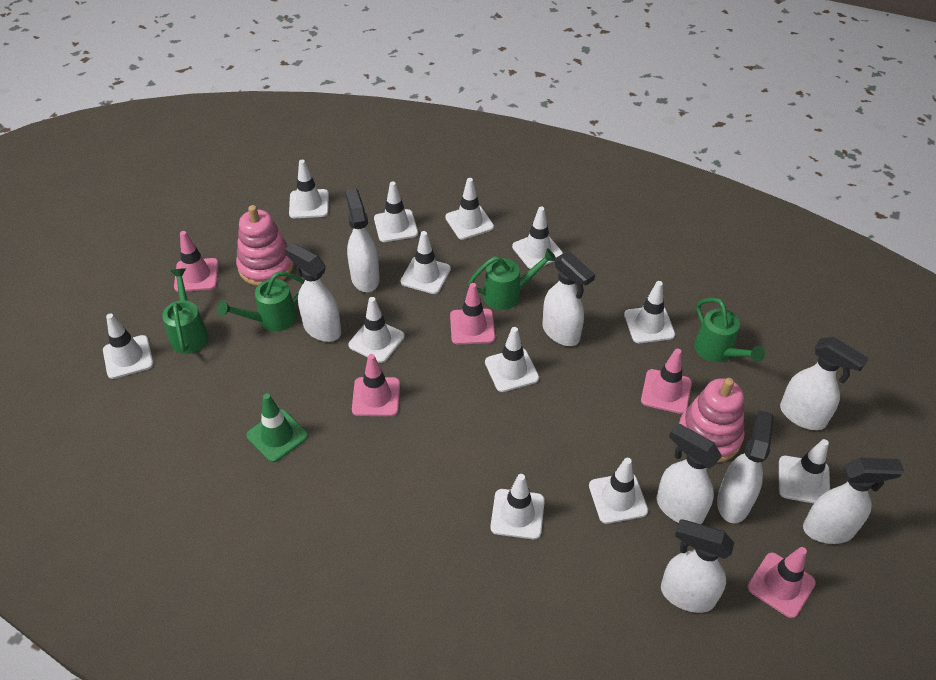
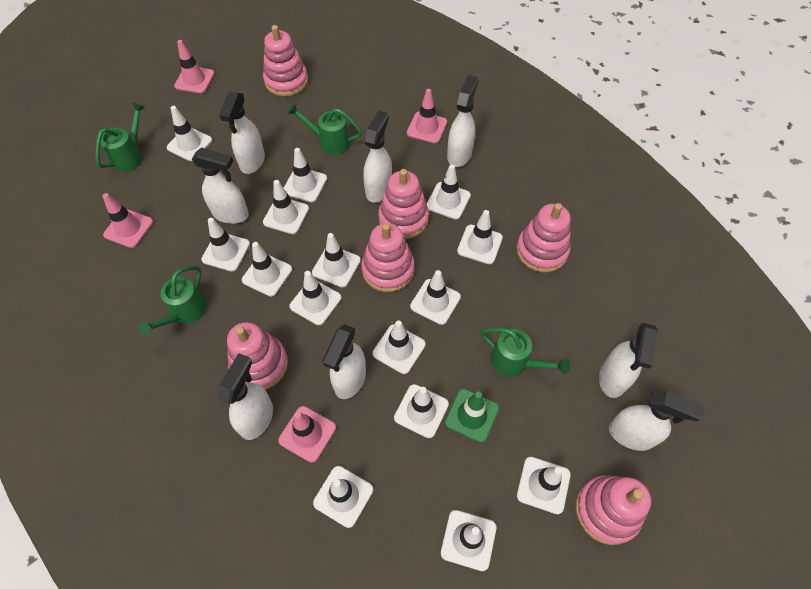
pink stacking toy: [236,205,294,286] [679,378,744,463] = 2 -> [227,322,288,390] [263,25,308,97] [361,223,415,292] [378,169,429,239] [516,203,571,273] [575,475,651,545] = 6
pink traffic cone: [174,231,219,292] [352,354,400,416] [450,283,495,345] [641,349,692,414] [748,547,816,618] = 5 -> [103,193,153,248] [174,40,215,93] [278,406,336,463] [407,89,447,143] = 4
white traffic cone: [103,313,153,379] [289,160,329,218] [348,297,405,363] [374,181,418,242] [400,231,451,294] [445,178,494,240] [485,327,539,392] [490,474,545,539] [512,207,563,269] [589,458,648,524] [624,281,675,343] [779,439,830,503] = 12 -> [167,106,212,161] [201,218,250,272] [242,242,292,297] [263,180,309,234] [284,148,327,202] [290,271,341,325] [312,233,361,288] [313,466,373,528] [372,320,426,374] [394,384,449,438] [410,270,461,325] [427,164,471,219] [441,510,496,571] [457,210,503,264] [517,457,570,514] = 15

